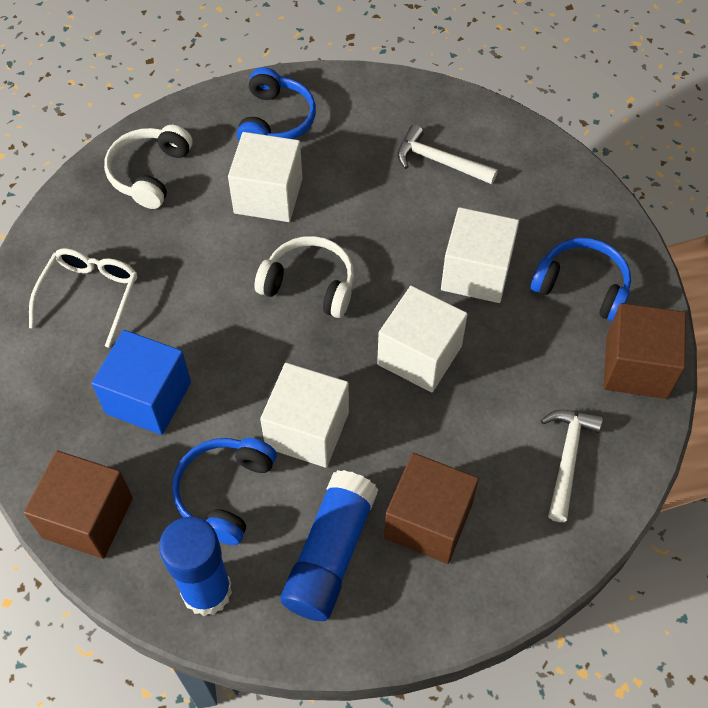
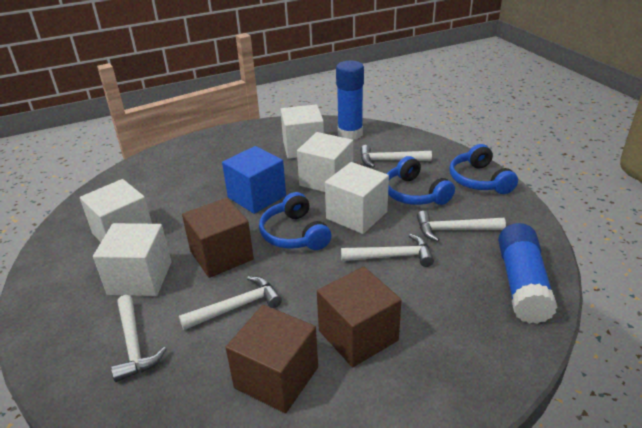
white cube: [228,132,302,222] [260,363,349,468] [377,286,468,392] [441,207,519,303] = 4 -> [80,179,152,242] [93,223,171,296] [280,104,324,159] [297,132,353,192] [325,162,389,234] = 5
white glasses: [29,248,137,348] = 1 -> none = 0
white hammer: [397,125,498,184] [541,410,603,522] = 2 -> [111,295,166,382] [179,276,282,330] [341,234,434,267] [360,145,432,168] [417,211,506,242] = 5
white headphones: [104,125,192,209] [255,236,354,318] = 2 -> none = 0

